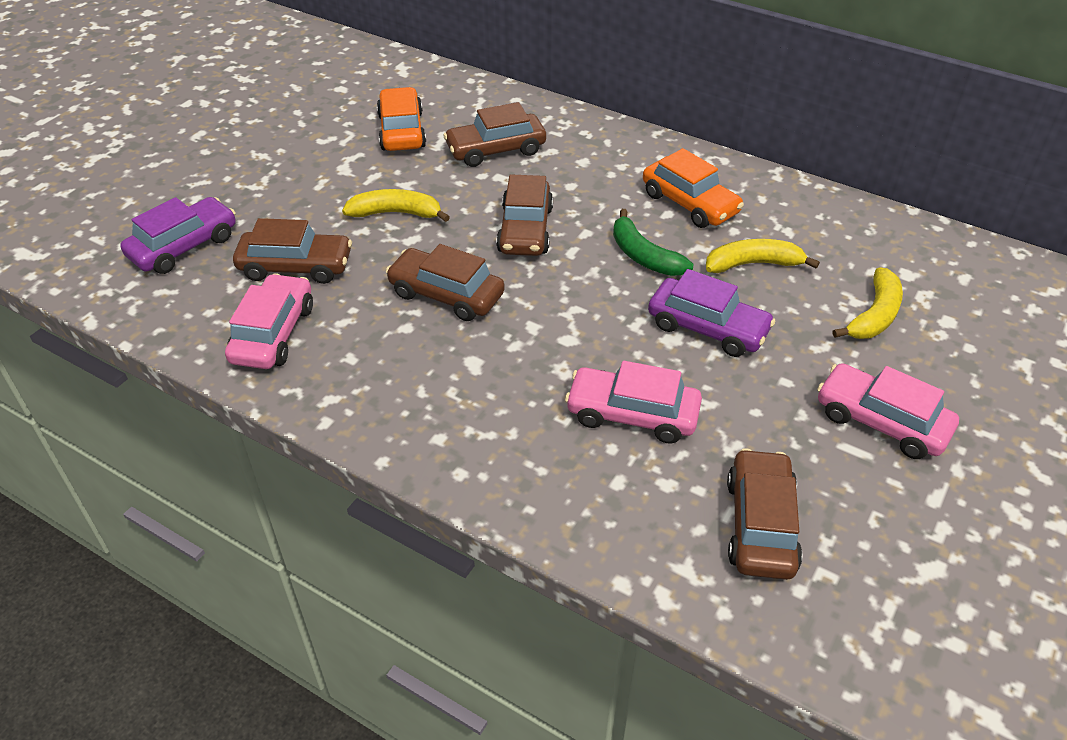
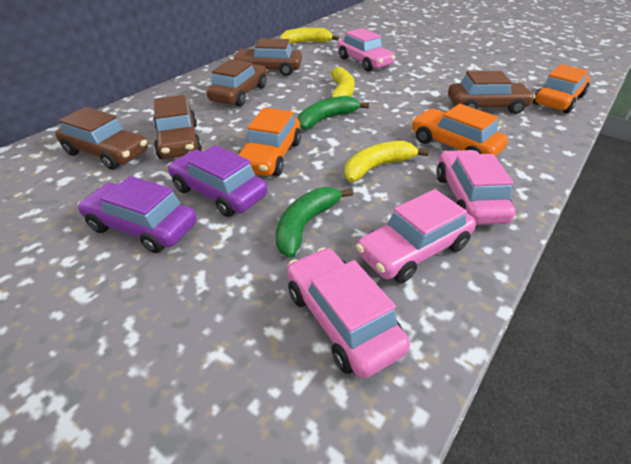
green banana: [613,209,693,276] = 1 -> [275,187,353,258] [298,96,369,130] = 2
orange car: [377,87,426,151] [643,148,744,228] = 2 -> [237,108,301,176] [412,104,508,157] [533,64,590,114] = 3
pink car: [225,274,313,369] [565,361,702,444] [817,363,959,459] = 3 -> [287,248,410,379] [338,28,396,71] [356,189,476,283] [436,150,516,225] = 4

